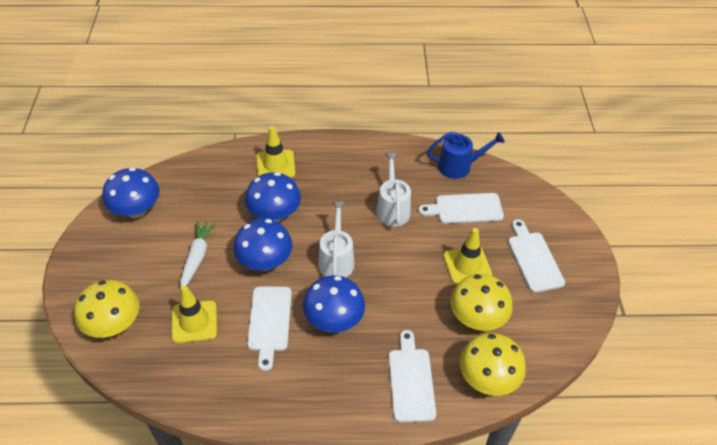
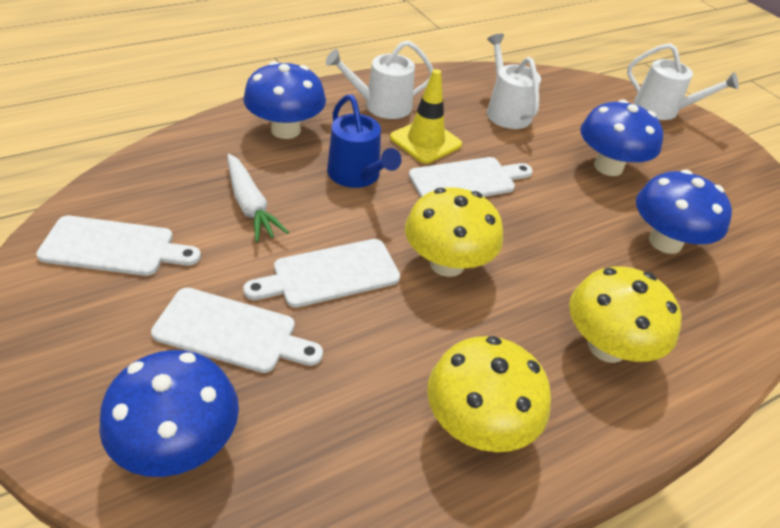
white watering can: [318,202,355,277] [376,153,411,226] = 2 -> [326,40,433,119] [487,34,541,129] [627,43,739,120] = 3
yellow traffic cone: [172,285,217,343] [257,126,295,178] [443,228,492,285] = 3 -> [390,69,462,164] = 1

